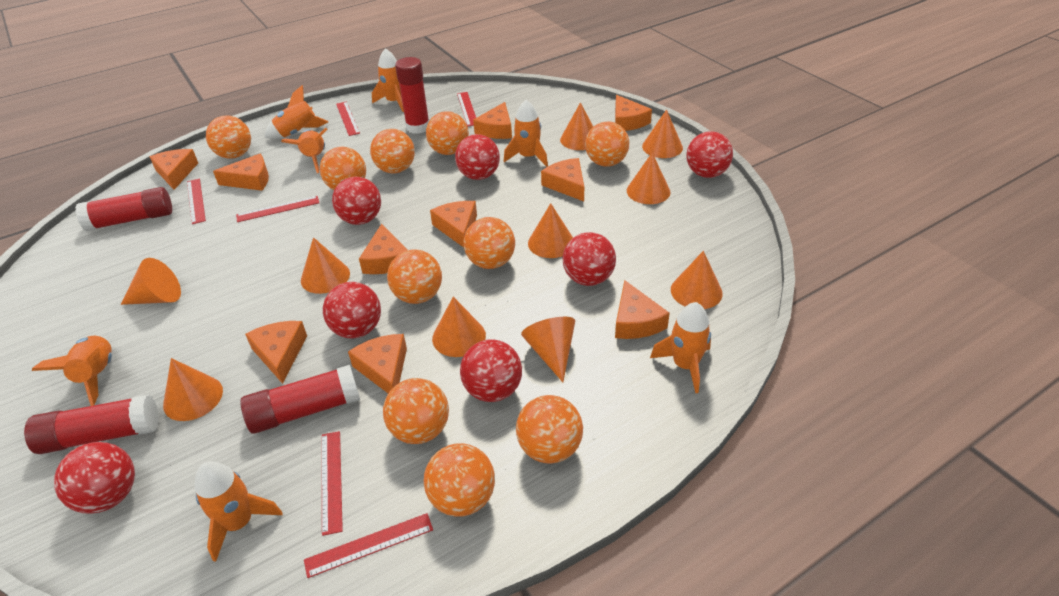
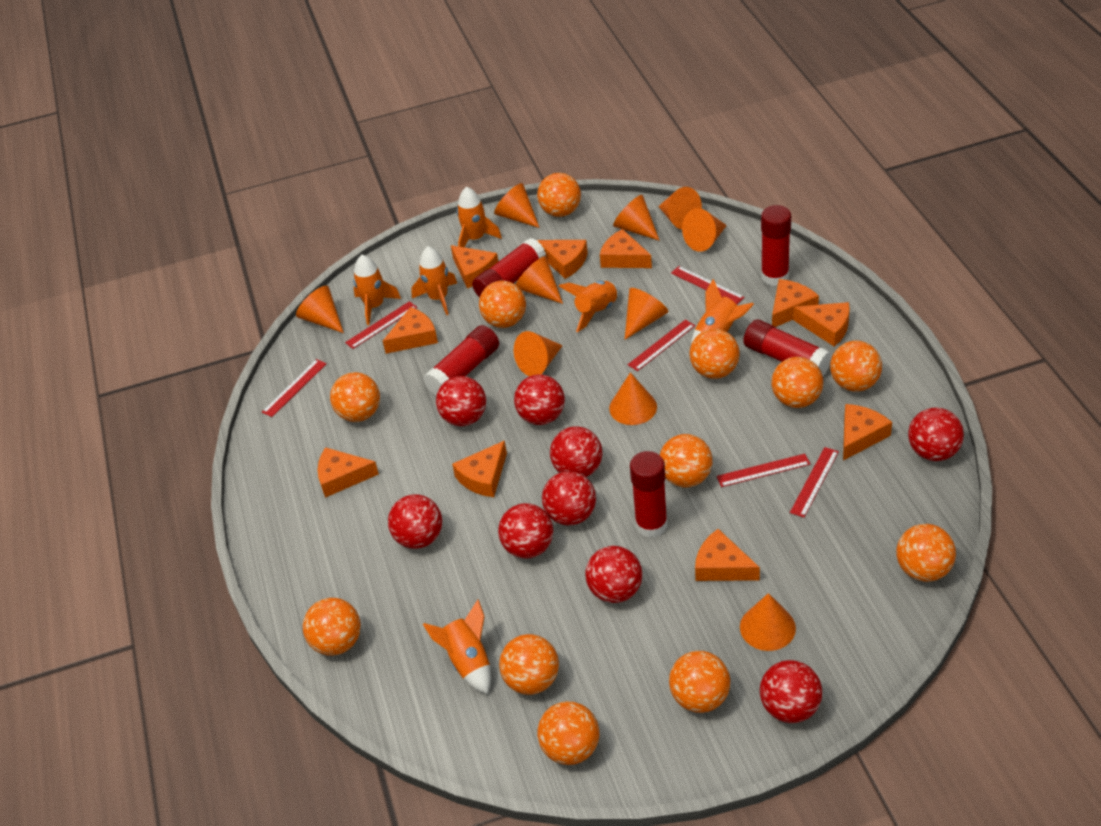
orange ball: [206,116,251,159] [320,147,366,190] [370,129,415,173] [383,378,449,444] [387,250,442,304] [424,443,495,517] [426,111,469,155] [463,217,515,269] [516,395,583,463] [585,122,629,167] = 10 -> [303,598,361,656] [330,372,380,422] [479,281,526,328] [499,634,559,695] [537,173,581,217] [537,701,599,765] [660,434,713,488] [669,651,730,713] [689,329,740,379] [771,357,823,408] [830,341,882,392] [896,524,956,582] = 12
orange rocket: [32,336,112,406] [195,461,282,562] [265,85,328,139] [281,127,328,173] [372,48,404,112] [504,100,548,167] [650,302,711,393] = 7 -> [353,255,401,325] [411,246,457,315] [423,600,491,694] [457,187,502,247] [559,281,619,332] [691,279,754,344] = 6
red ball: [54,442,135,514] [323,282,381,339] [332,177,381,225] [455,134,500,180] [460,339,522,402] [562,232,616,286] [686,131,733,178] = 7 -> [388,494,442,549] [436,376,486,426] [498,503,553,559] [514,374,565,425] [542,471,596,525] [550,426,603,477] [585,546,642,603] [760,660,822,723] [908,407,964,461] = 9
red glue stick: [24,394,159,454] [75,187,172,231] [240,365,360,434] [395,57,429,134] = 4 -> [424,325,499,395] [472,238,546,298] [630,451,668,538] [743,319,832,376] [761,205,791,286] = 5

